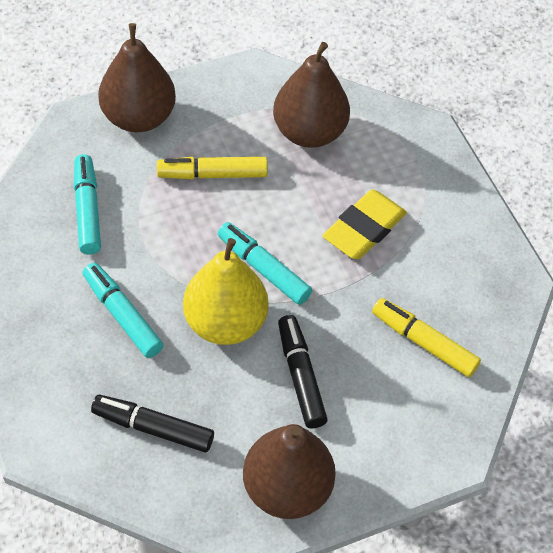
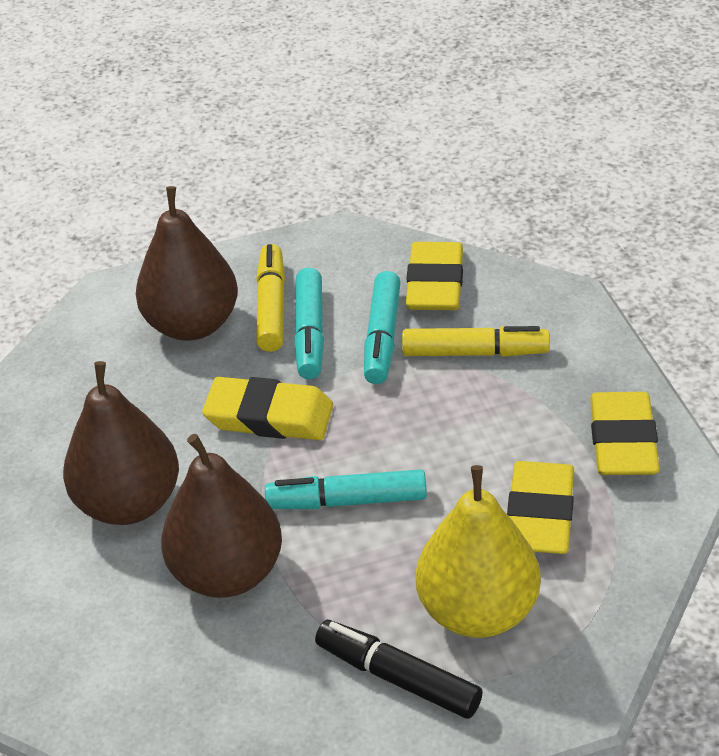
black marker: [91,395,214,452] [278,315,328,428] = 2 -> [315,620,483,719] = 1
yellow eraser: [323,189,407,259] = 1 -> [202,377,333,440] [406,242,463,310] [507,461,574,554] [590,392,660,475] = 4

